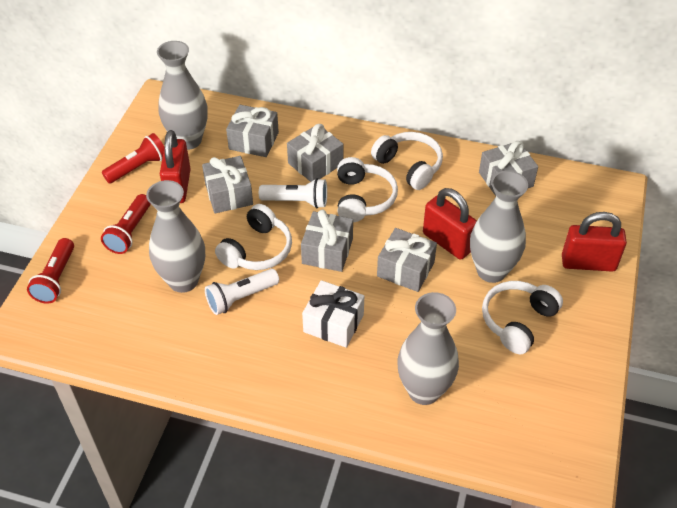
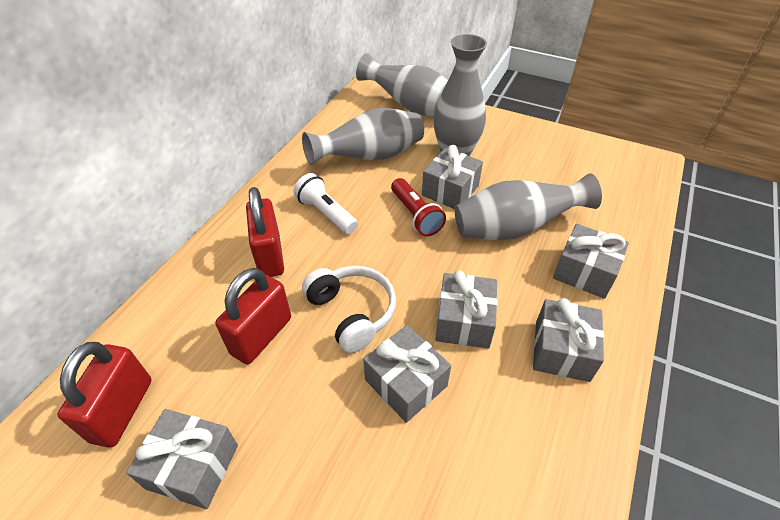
red flashlight: [27,238,74,304] [101,194,151,254] [102,133,164,184] = 3 -> [391,178,446,236] = 1
white flashlight: [205,269,279,315] [259,178,327,208] = 2 -> [294,173,358,234] = 1
white gift: [302,280,364,348] = 1 -> none = 0
white headphones: [215,204,292,270] [337,157,398,222] [371,132,443,190] [482,281,563,354] = 4 -> [302,266,396,353] = 1

